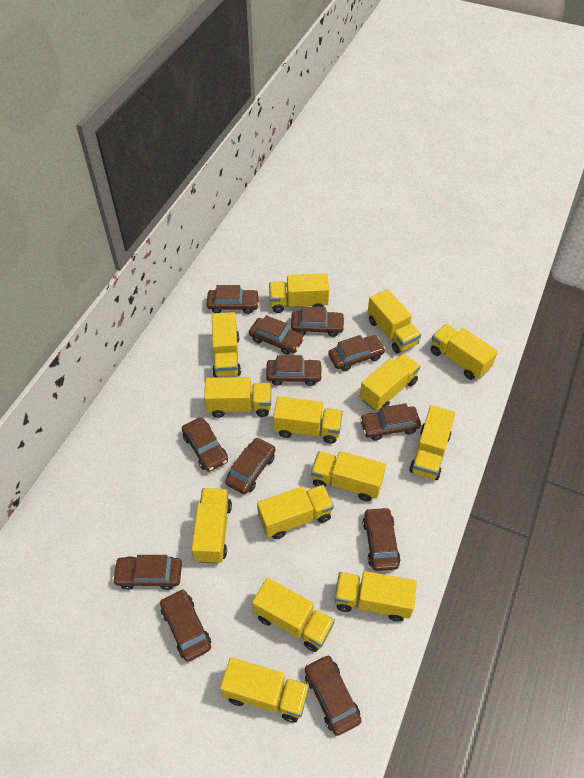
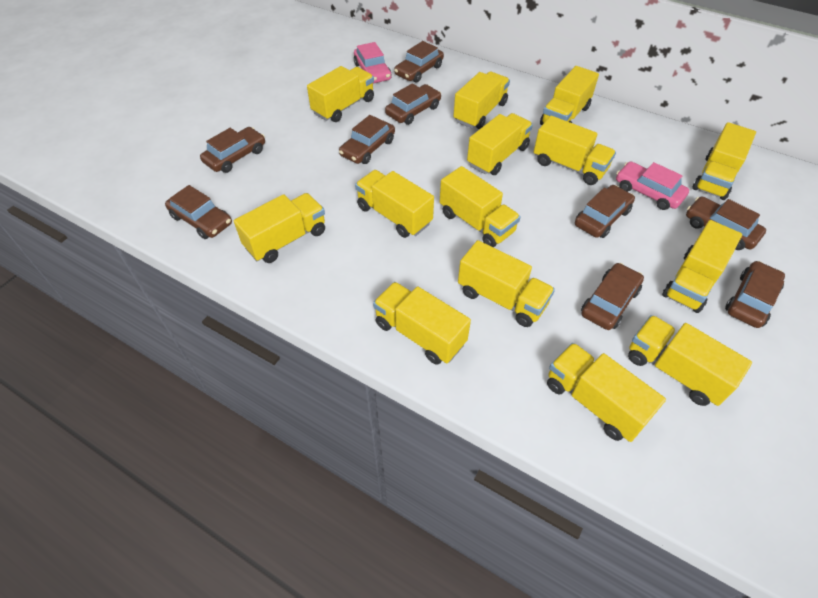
brown car: [112,555,182,590] [160,589,211,662] [182,417,228,472] [206,285,260,314] [225,437,276,494] [249,315,304,355] [266,355,323,386] [291,306,345,337] [305,655,362,736] [328,335,385,371] [360,403,421,441] [363,507,401,571] = 12 -> [165,185,232,239] [200,127,265,173] [339,115,395,164] [385,83,441,125] [394,41,444,83] [575,185,635,238] [581,263,644,330] [686,196,766,250] [725,261,785,328] = 9
pink car: none = 0 -> [354,42,392,83] [616,161,689,210] = 2

